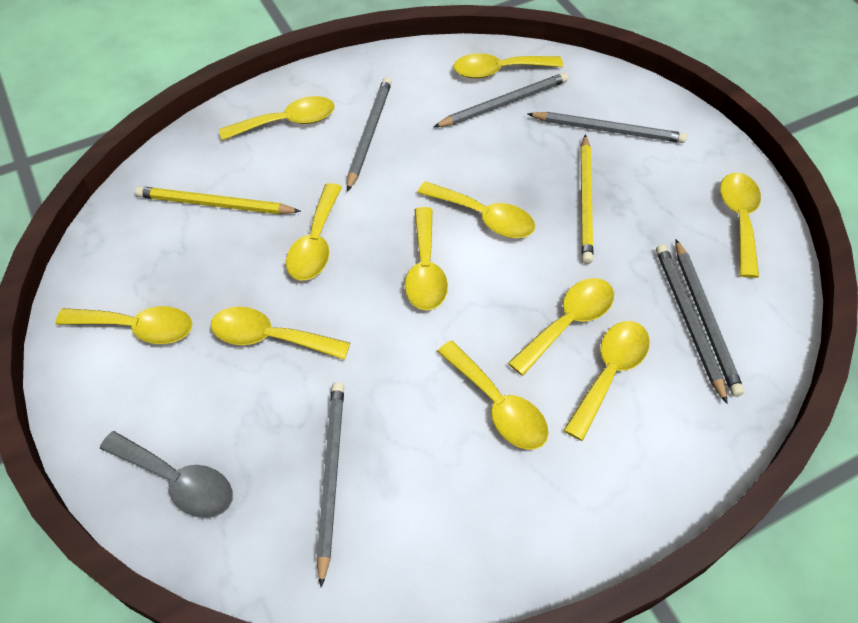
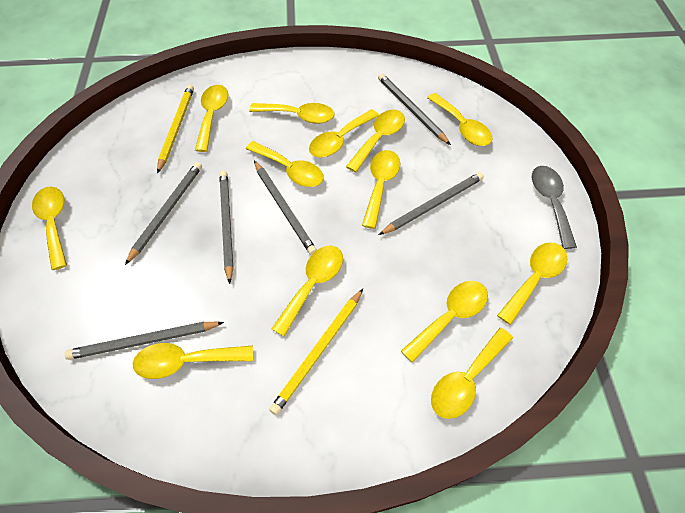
yellow spoon: [56,306,192,344] [211,307,350,360] [219,96,335,141] [286,183,342,280] [405,207,448,310] [417,181,535,238] [437,341,549,450] [454,53,563,79] [508,278,614,376] [563,321,650,441] [720,173,761,278] = 11 -> [32,186,67,270] [133,343,253,379] [195,85,228,152] [246,141,324,187] [249,103,334,124] [271,246,343,337] [309,109,379,158] [346,110,405,172] [362,150,400,229] [401,281,488,363] [427,93,493,146] [431,328,513,419] [497,242,568,325] = 13

